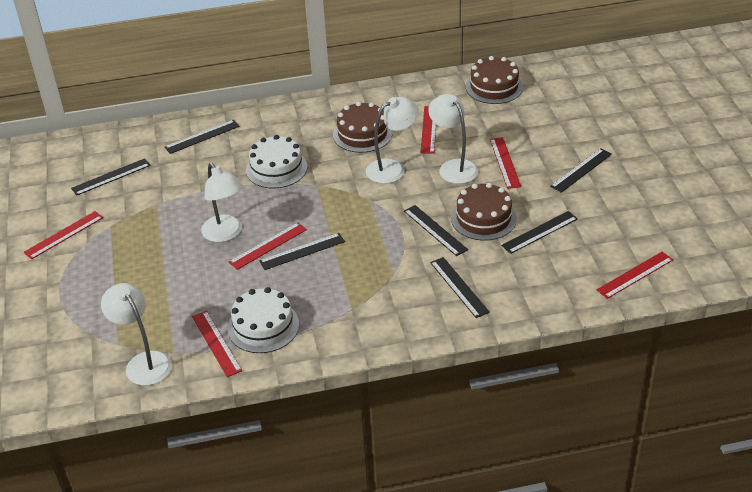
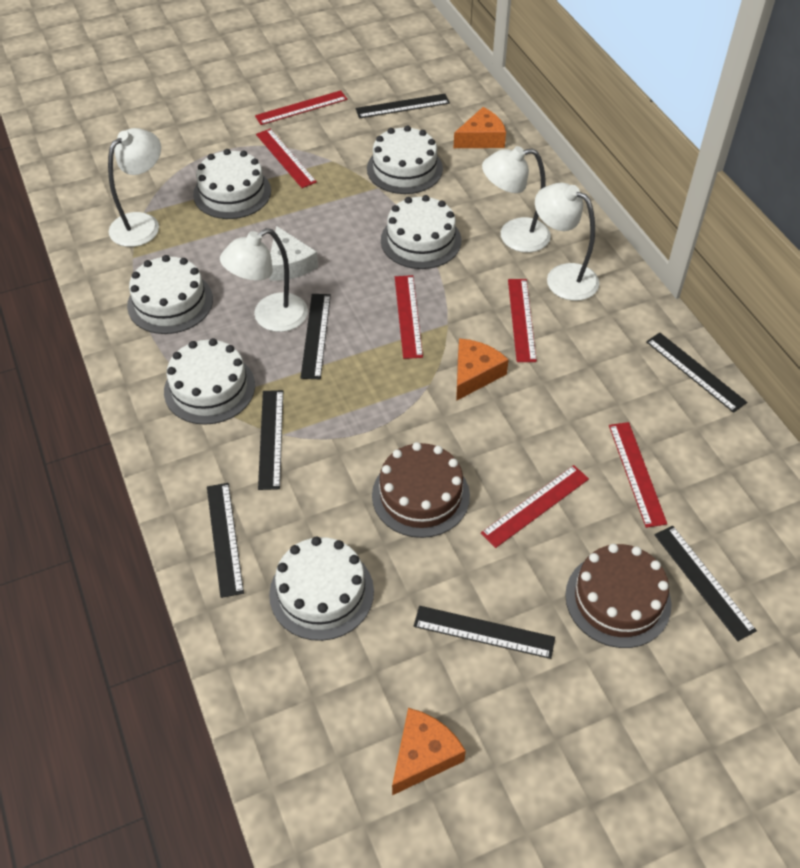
brown cake: [333,102,392,153] [451,183,517,241] [466,56,523,104] = 3 -> [372,442,470,538] [565,544,671,648] = 2
orange cheese: none = 0 -> [392,708,466,795] [453,107,506,148] [456,338,509,401] = 3
white cake: [228,287,299,353] [246,135,308,188] = 2 -> [127,255,213,334] [164,338,255,425] [193,149,271,219] [269,537,374,641] [367,125,443,194] [381,195,461,269] = 6
white cheese: none = 0 -> [269,226,318,281] = 1

